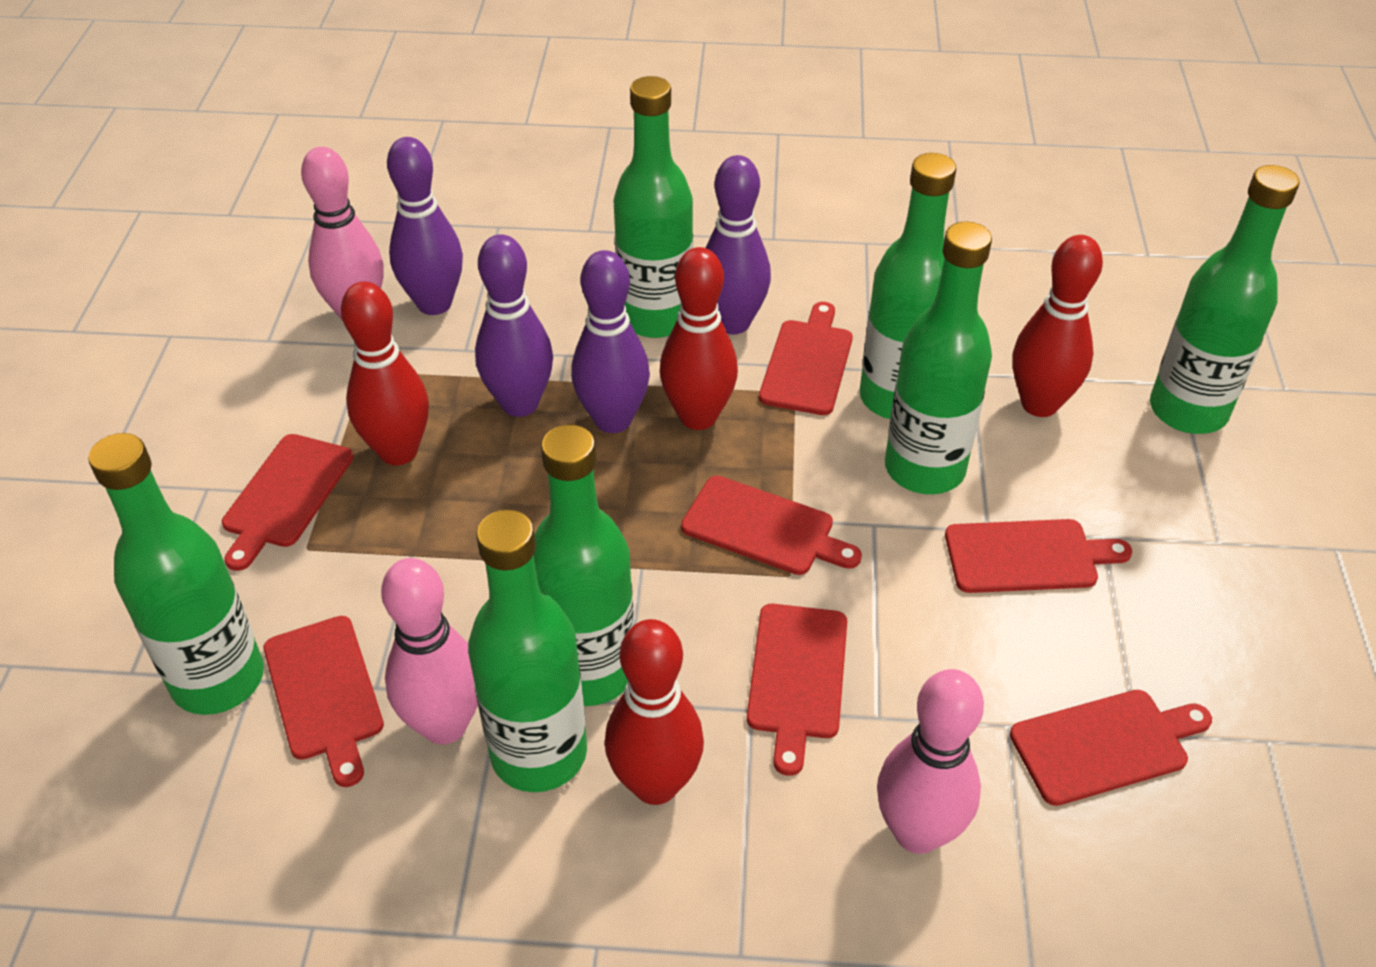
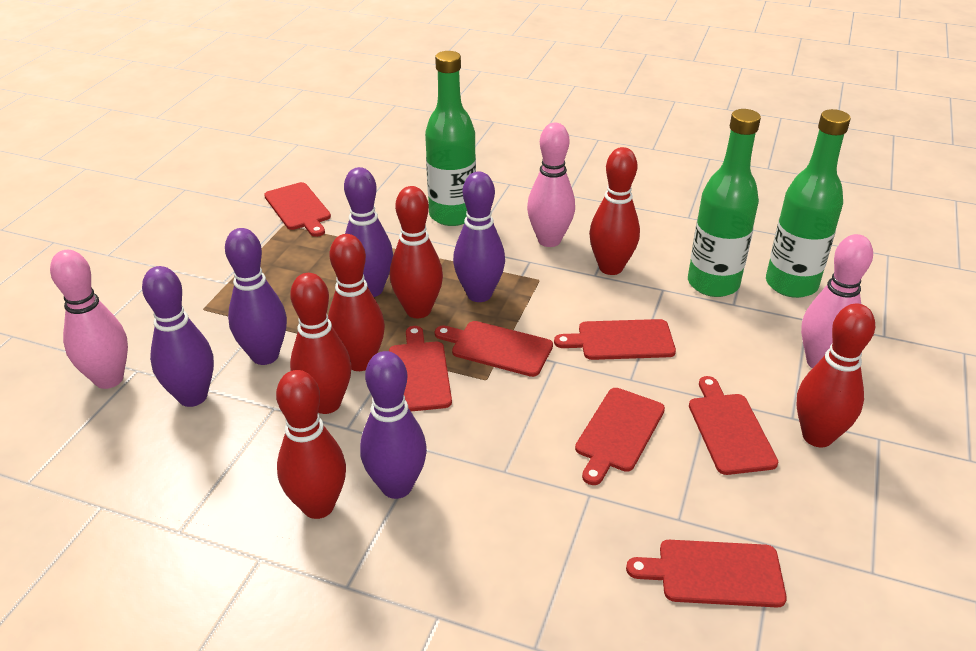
green bottle: [88,433,264,715] [468,510,587,792] [533,425,634,706] [613,76,693,338] [860,153,956,419] [885,222,992,494] [1150,165,1299,434] = 7 -> [425,51,476,226] [688,109,761,297] [766,109,851,298] = 3
purple bowling pin: [387,137,463,315] [475,234,553,417] [571,250,650,433] [705,155,771,334] = 4 -> [142,266,214,407] [225,228,287,365] [344,167,393,297] [360,351,427,499] [453,172,505,302] = 5
red bowling pin: [341,282,429,465] [605,619,704,805] [660,247,738,430] [1013,235,1103,417] = 4 -> [276,370,346,519] [290,273,351,414] [328,234,385,371] [390,186,443,318] [589,147,640,275] [797,304,875,448] = 6

